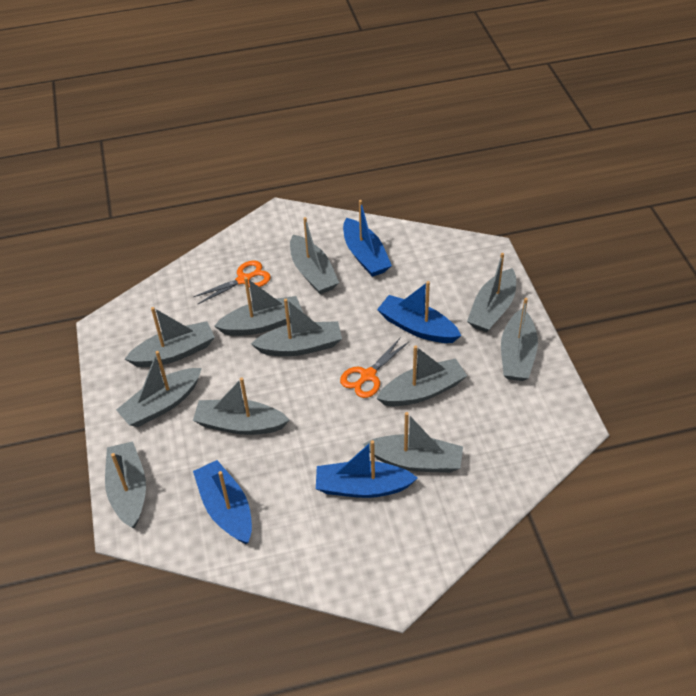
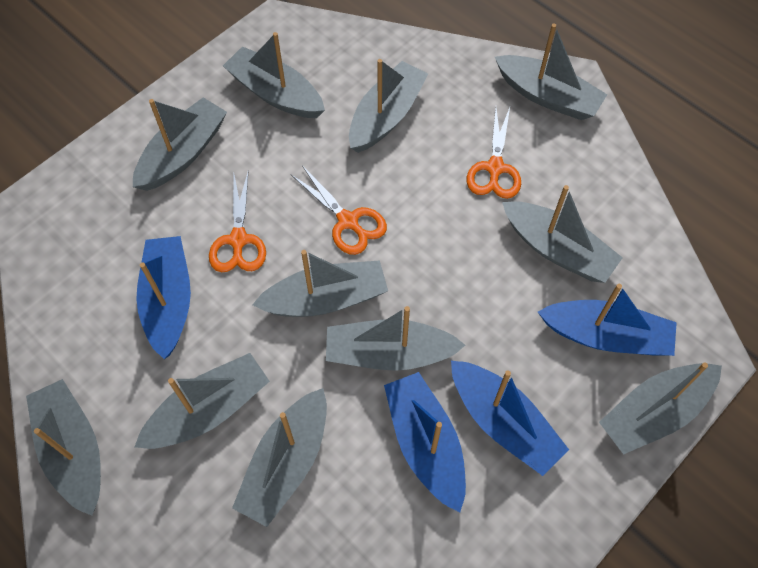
orange scissors: [193,260,271,304] [340,337,409,398] = 2 -> [209,172,266,272] [291,167,387,255] [467,107,521,199] = 3

